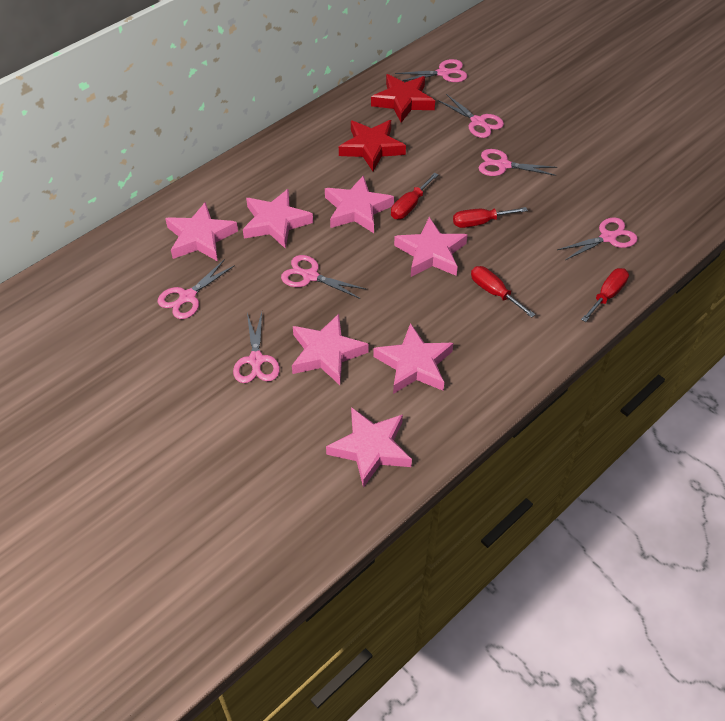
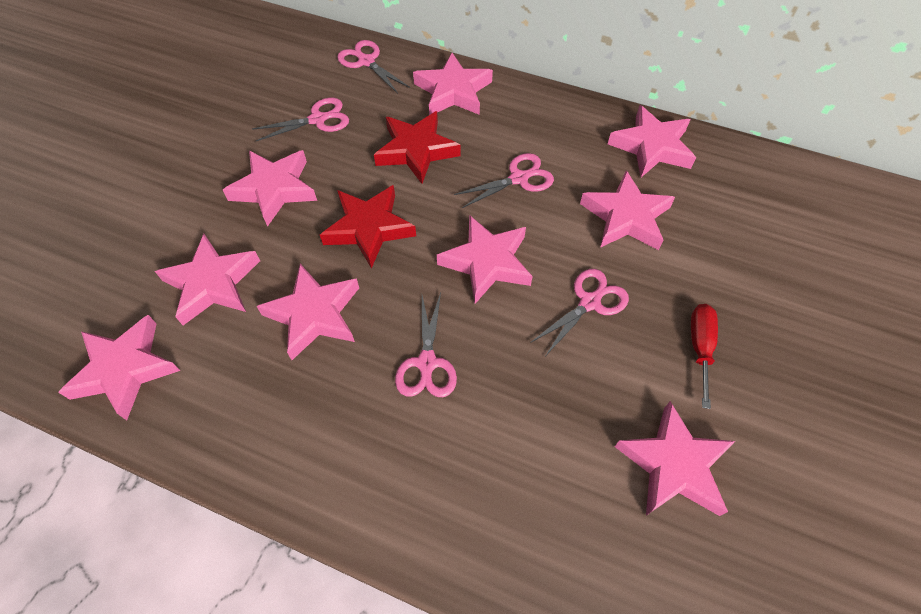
pink scissors: [158,259,235,319] [233,312,280,383] [281,255,366,299] [395,59,467,82] [437,94,504,138] [479,149,557,176] [557,217,638,260] = 7 -> [252,98,349,141] [337,40,410,94] [395,293,457,397] [454,153,554,208] [530,269,629,355] = 5
pink star: [165,202,238,261] [243,189,313,249] [292,314,368,385] [325,175,394,233] [326,407,412,488] [373,323,453,394] [394,217,468,277] = 7 -> [58,315,181,420] [155,234,260,325] [223,150,317,227] [256,264,359,360] [413,53,493,115] [437,215,533,304] [580,170,675,250] [608,105,696,177] [615,401,735,516] = 9
red screwdriver: [391,173,438,219] [453,207,528,228] [471,266,536,318] [581,268,629,322] = 4 -> [691,304,718,409] = 1

